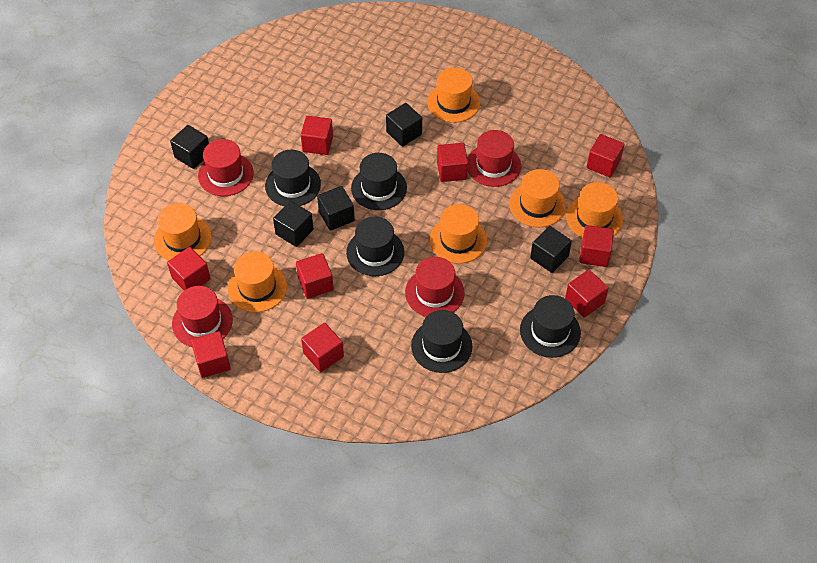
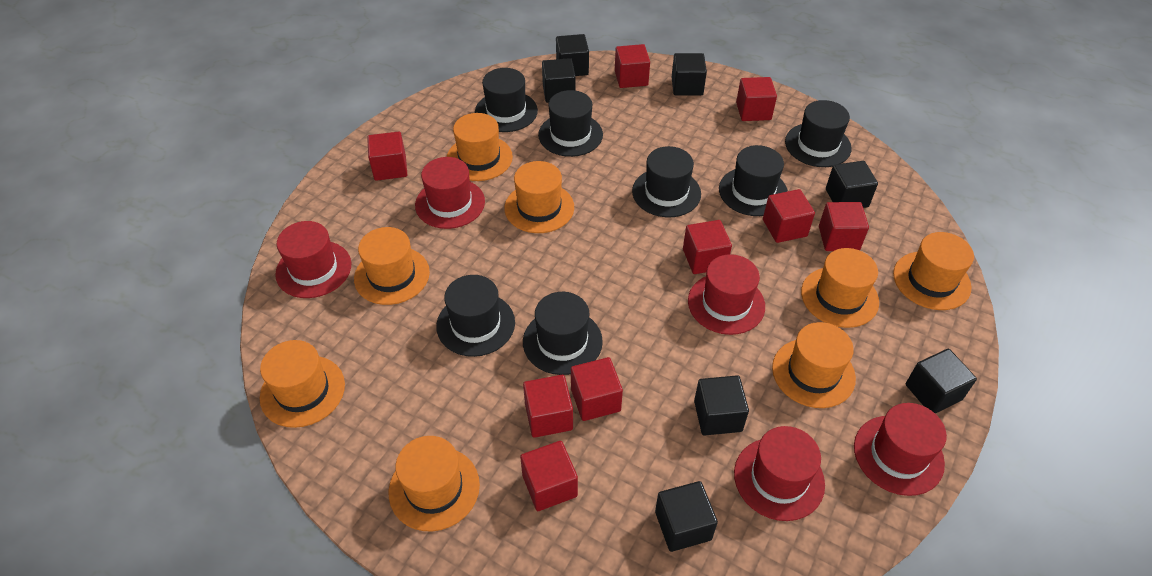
black cube: [170,125,209,169] [273,201,314,247] [317,186,355,231] [386,103,422,147] [530,226,572,273] = 5 -> [542,58,576,103] [556,34,589,76] [655,481,718,552] [672,53,707,95] [694,375,749,436] [826,161,878,208] [906,349,977,414] = 7
black hat: [265,150,321,206] [346,216,404,276] [351,153,407,210] [411,310,473,373] [520,295,581,358] = 5 -> [436,275,515,357] [475,68,538,132] [523,292,603,375] [538,90,603,157] [632,146,701,217] [719,145,788,216] [785,100,852,167] = 7
orange hat: [154,203,212,260] [228,251,287,313] [427,68,480,122] [430,204,487,264] [509,169,566,227] [566,182,623,238] = 6 -> [260,340,345,428] [354,227,430,305] [389,436,480,531] [447,113,513,181] [504,161,574,233] [772,322,856,408] [801,248,879,328] [893,232,974,310] = 8
red hat: [172,286,233,347] [198,139,254,196] [405,257,464,317] [467,130,521,187] = 4 -> [275,221,351,298] [415,157,485,229] [688,254,765,335] [734,426,825,521] [854,403,947,496] = 5

